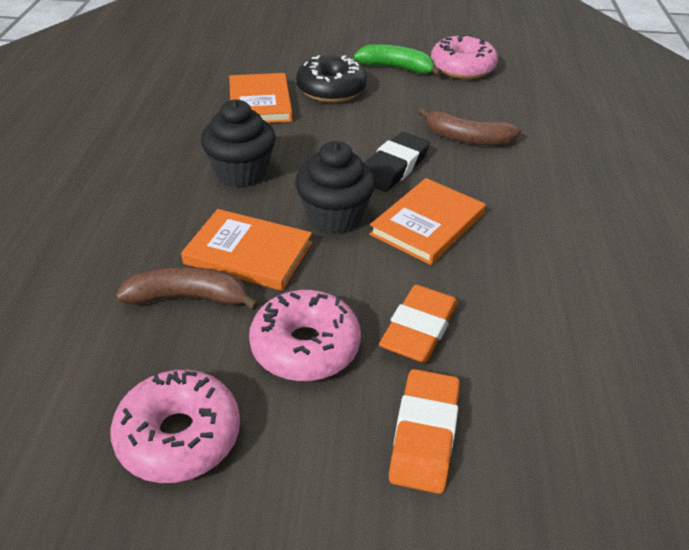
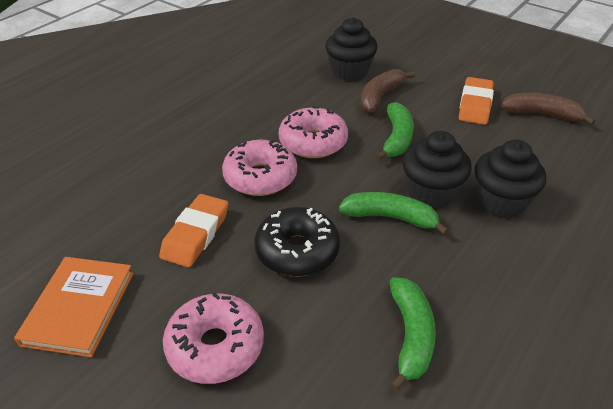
black cupcake: [201,99,276,187] [295,141,375,234] = 2 -> [325,18,378,81] [403,131,472,208] [475,140,546,218] = 3
black eraser: [364,132,430,192] = 1 -> none = 0
green banana: [354,44,442,76] = 1 -> [339,192,449,235] [375,102,414,160] [389,277,436,391] = 3
orange book: [181,209,312,291] [229,73,293,123] [369,178,485,265] = 3 -> [14,257,134,357] = 1

